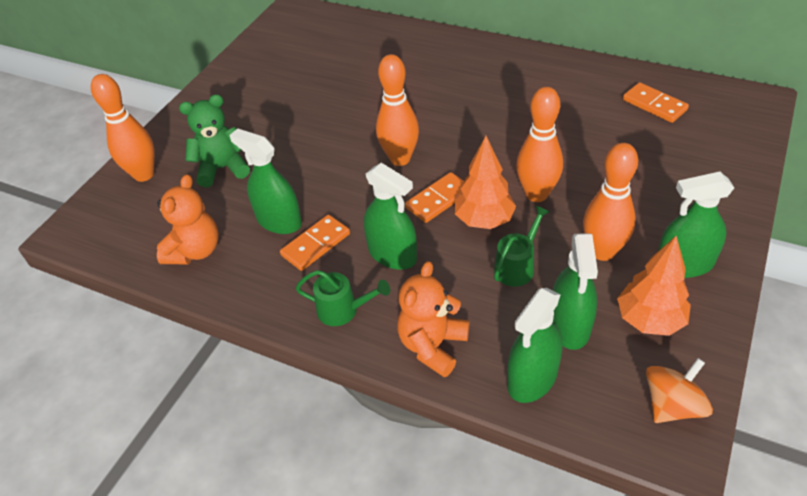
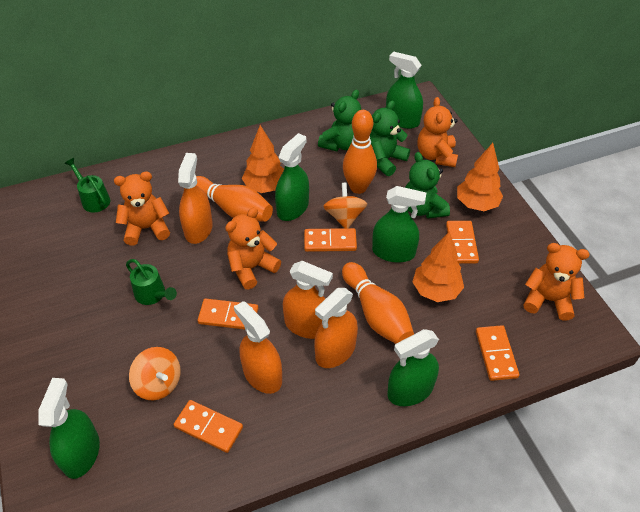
green teddy bear: [179,94,250,188] = 1 -> [318,90,361,152] [370,100,410,176] [405,152,450,219] = 3
orange bowling pin: [91,74,155,182] [376,54,419,166] [516,87,563,202] [583,143,638,261] = 4 -> [196,176,273,221] [342,262,414,344] [343,110,377,194] = 3
orange domino: [280,215,350,271] [405,172,464,223] [623,82,689,123] = 3 -> [174,400,243,453] [198,299,258,330] [304,228,357,252] [446,221,479,264] [476,325,519,381] = 5
orange spinning top: [646,358,713,423] = 1 -> [129,347,181,401] [323,183,367,228] = 2
orange spray bottle: none = 0 -> [178,153,213,244] [234,301,282,394] [283,261,333,339] [314,288,358,368] = 4
orange teddy bear: [157,174,219,264] [397,261,469,377] = 2 -> [114,171,170,245] [225,208,281,289] [418,97,458,167] [523,243,590,321] = 4
orange tree: [455,136,516,229] [617,236,691,336] = 2 -> [242,125,284,193] [413,231,464,302] [457,143,503,211] = 3

